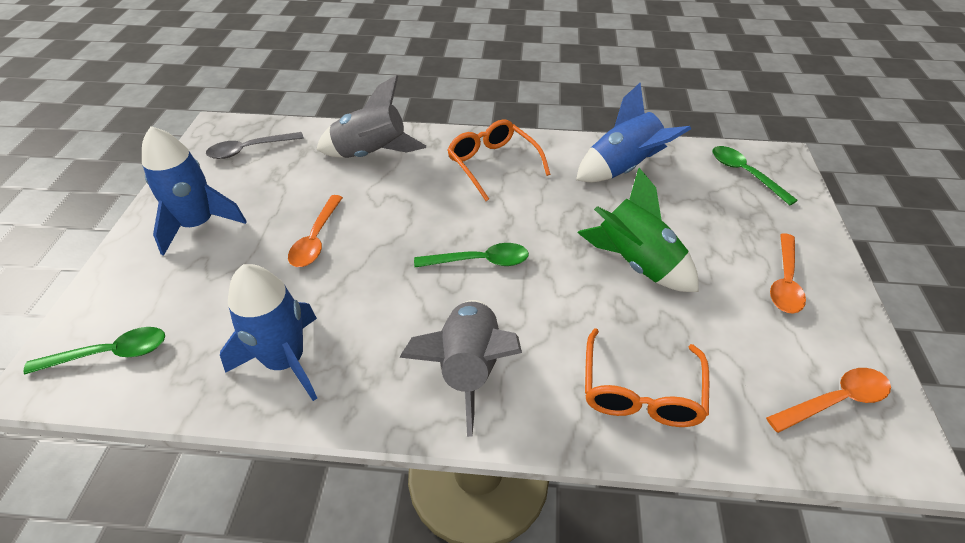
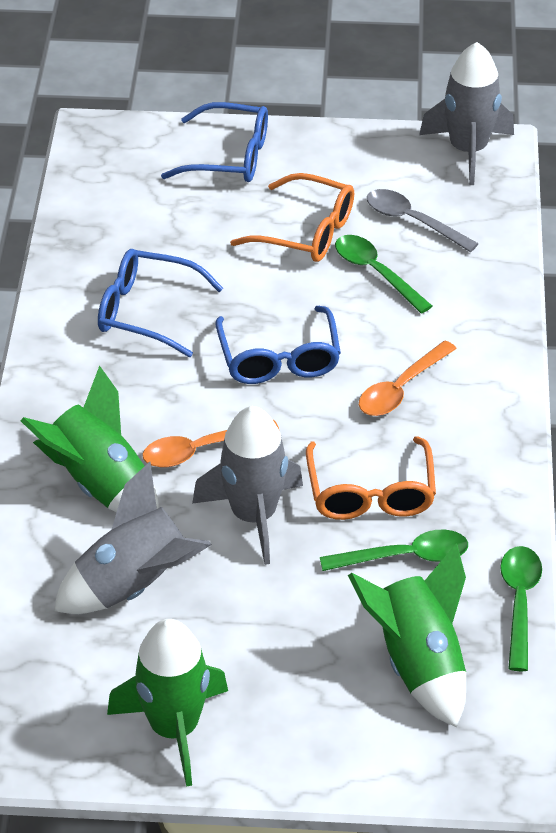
blue glasses: none = 0 -> [98,249,223,357] [161,102,268,182] [215,306,341,384] = 3
blue rocket: [142,126,247,256] [220,264,317,401] [576,83,691,182] = 3 -> none = 0
green rocket: [577,168,699,292] = 1 -> [20,365,159,512] [107,619,228,787] [348,543,466,727] = 3
grey rocket: [316,75,426,158] [400,300,522,437] = 2 -> [54,462,211,614] [192,406,303,565] [419,42,514,185] = 3
orange spoon: [288,195,343,267] [766,368,891,433] [770,233,806,313] = 3 -> [142,420,280,468] [359,341,457,416] = 2

